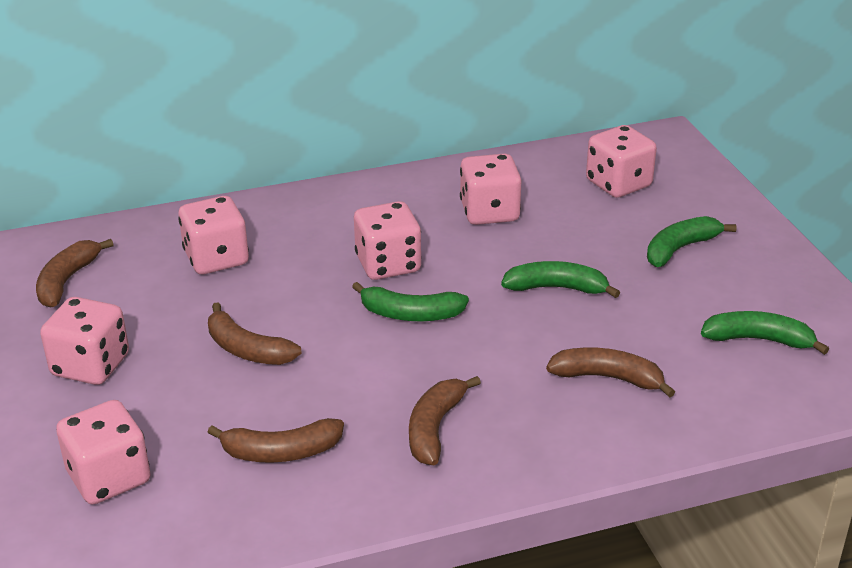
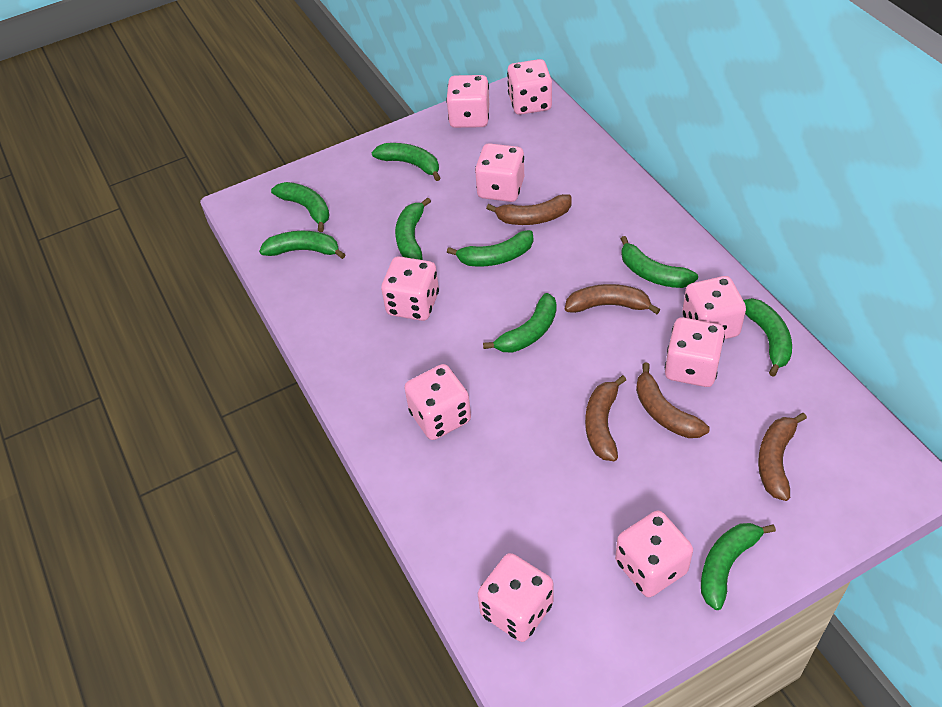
green banana: [352,282,469,322] [501,261,620,298] [647,216,737,267] [701,311,829,355] = 4 -> [259,231,346,259] [271,182,329,232] [371,143,440,181] [395,197,431,260] [447,230,533,267] [483,293,557,353] [621,236,698,288] [701,523,776,610] [743,298,792,377] = 9
pink dice: [40,297,129,385] [56,400,151,504] [178,196,249,274] [354,201,422,280] [460,154,522,225] [586,125,657,198] = 6 -> [381,256,439,321] [404,364,471,440] [446,75,489,128] [475,143,524,202] [478,553,554,642] [507,59,552,115] [615,511,693,597] [665,317,725,387] [682,276,746,339] = 9

